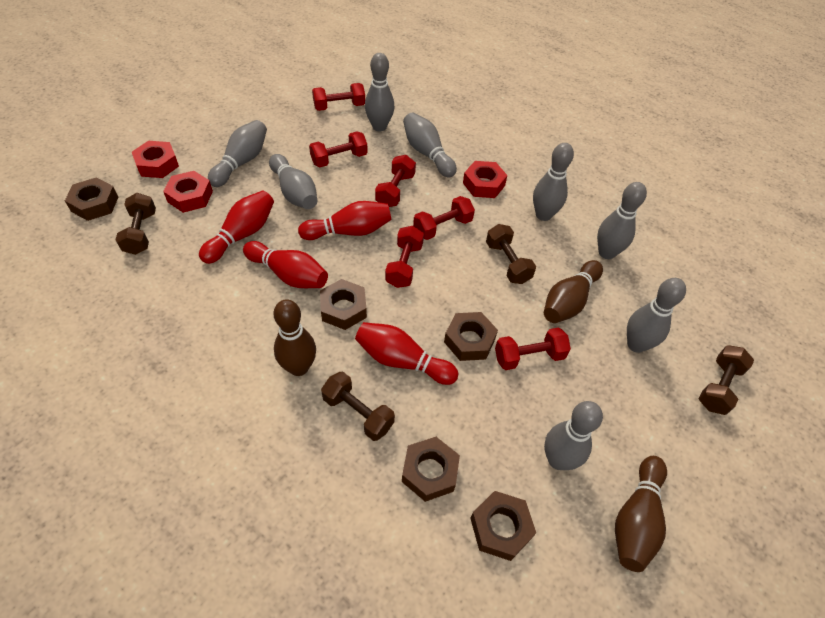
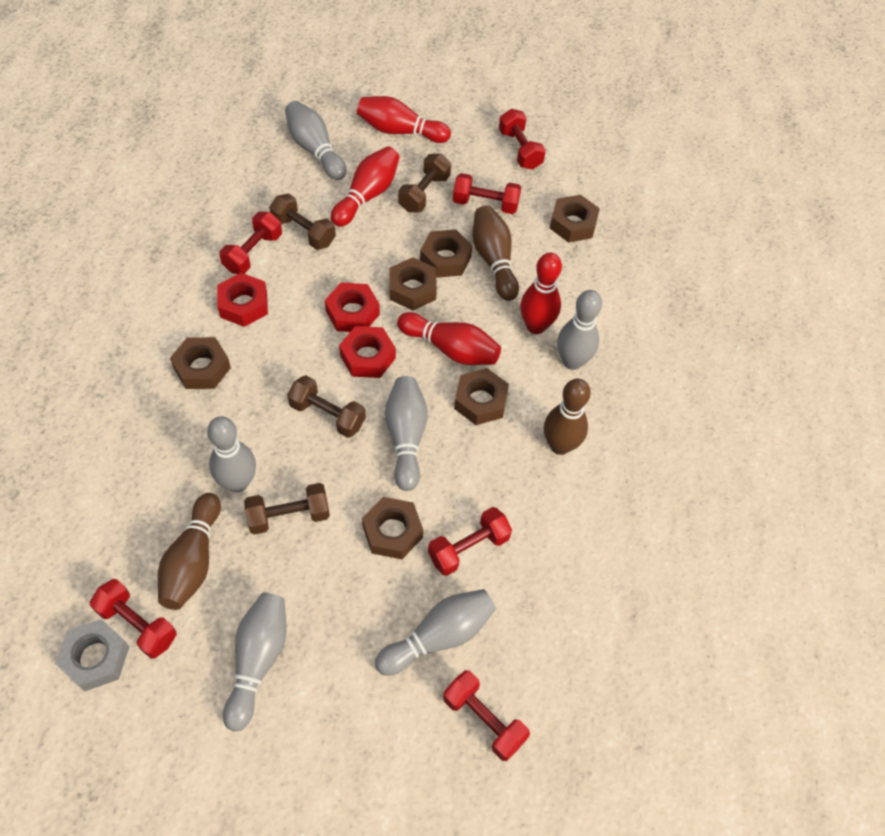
brown nut: [65,177,118,221] [320,279,367,330] [402,437,460,502] [444,312,498,361] [470,491,536,561] = 5 -> [170,337,231,389] [362,497,423,559] [390,257,437,311] [420,229,472,278] [454,368,509,425] [550,195,600,243] = 6
grey bowling pin: [208,120,267,187] [269,154,317,209] [365,53,394,131] [403,113,457,178] [533,143,574,221] [544,401,603,470] [597,182,647,259] [627,278,686,353] = 8 -> [207,416,256,492] [223,592,287,731] [285,101,346,180] [375,589,496,676] [385,376,428,491] [557,290,602,370] = 6
grey nut: none = 0 -> [55,619,130,691] = 1

